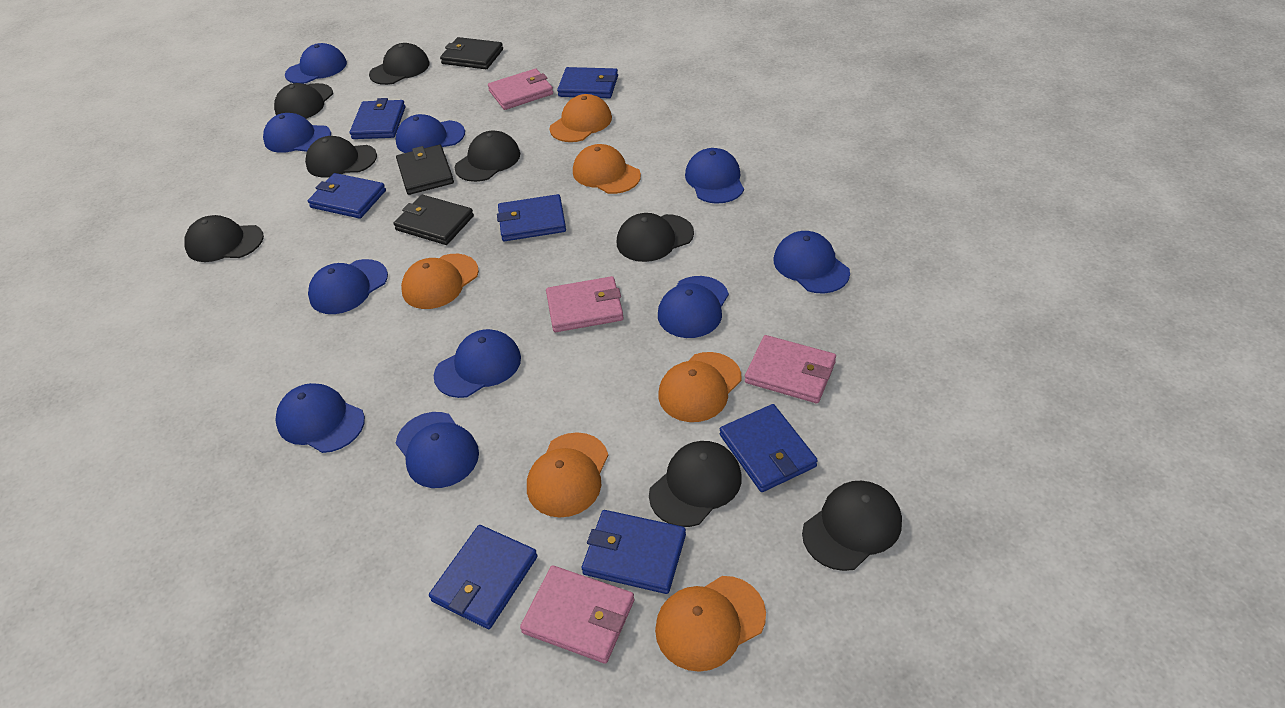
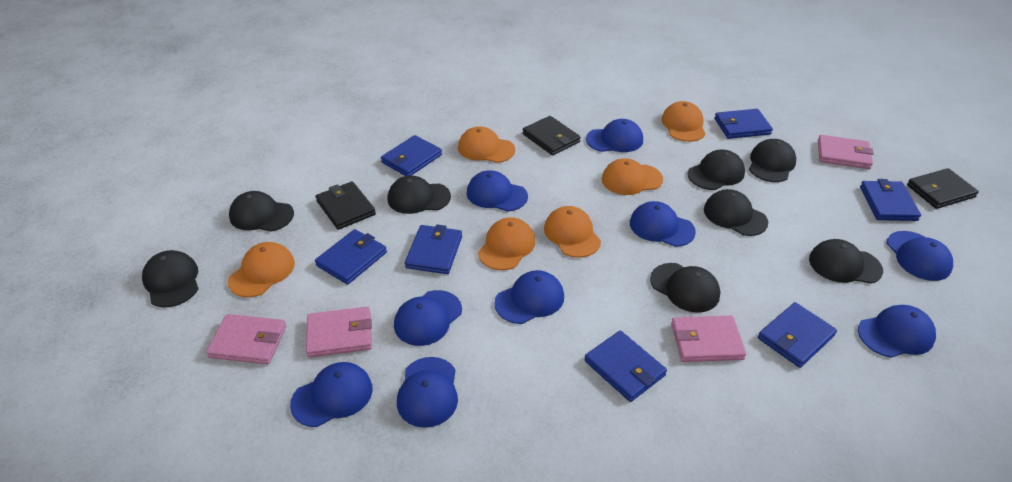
blue cap: [263,113,331,153] [275,383,365,453] [285,43,347,84] [308,259,388,314] [396,114,465,153] [396,412,479,488] [434,329,521,398] [658,276,729,338] [685,148,744,204] [774,231,850,293] = 10 -> [290,362,373,427] [394,290,462,346] [397,357,458,428] [467,170,528,212] [494,270,564,324] [586,119,643,152] [630,201,696,247] [858,305,936,358] [887,231,953,281] = 9

